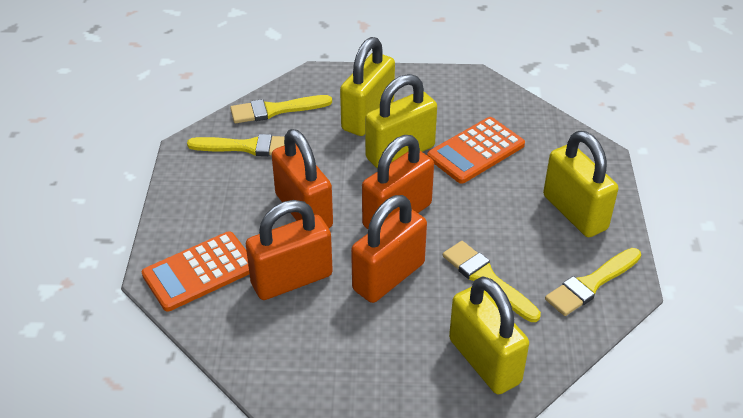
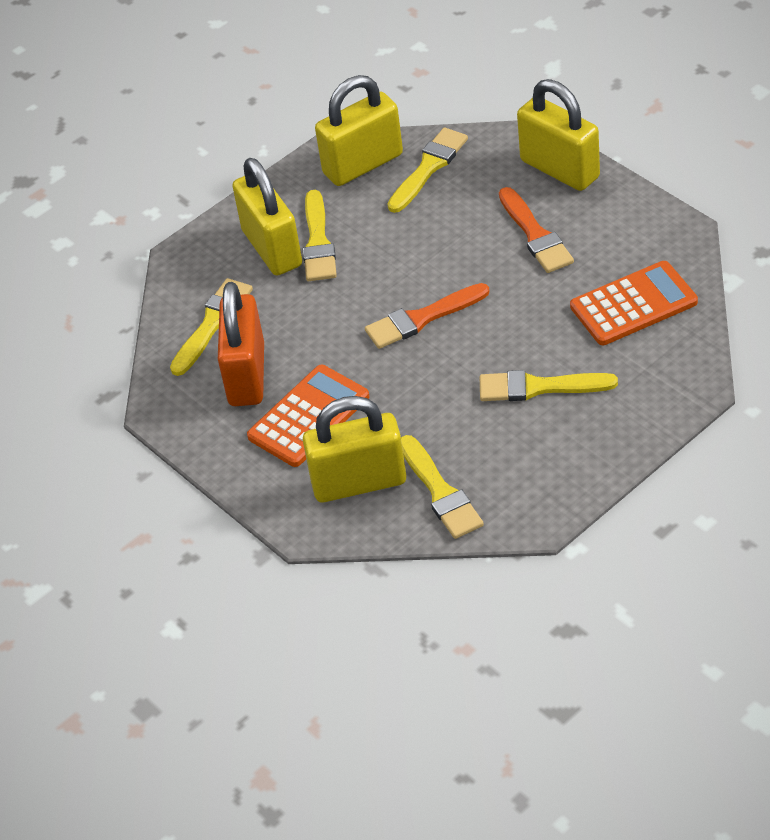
orange brush: none = 0 -> [365,283,489,349] [499,187,574,273] = 2
orange padlock: [246,200,333,300] [272,129,333,228] [351,195,427,303] [362,135,434,229] = 4 -> [218,282,264,406] = 1
yellow brush: [187,134,285,156] [230,95,332,123] [443,241,541,322] [545,248,641,316] = 4 -> [170,278,253,376] [303,190,337,281] [387,128,468,213] [401,435,484,539] [480,370,618,401] = 5

